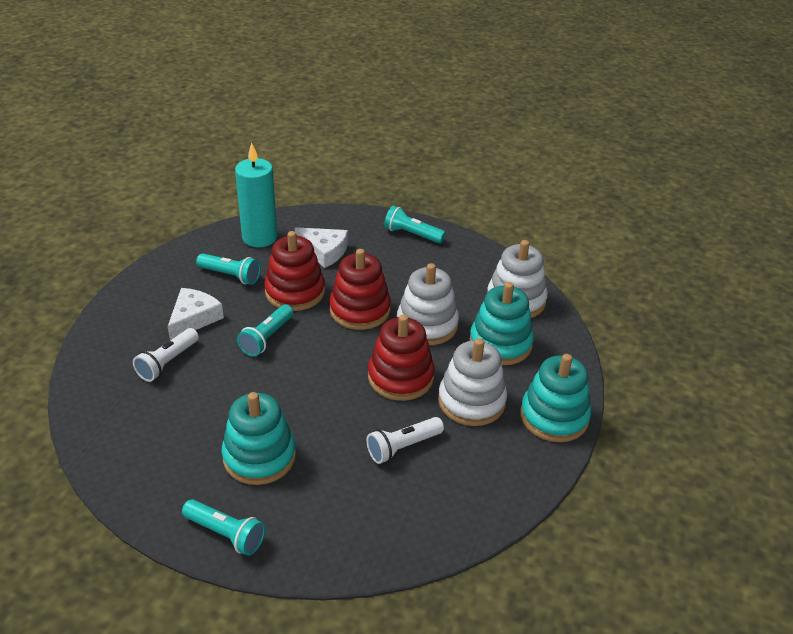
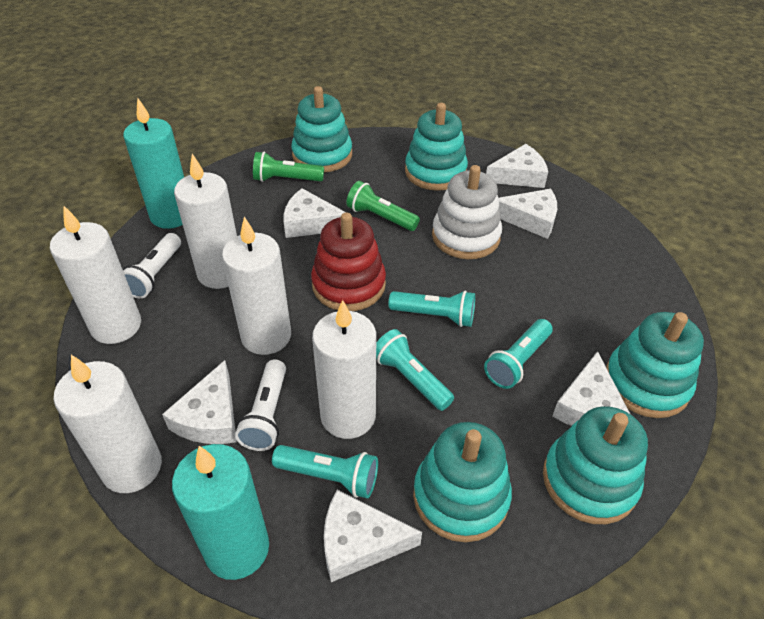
green flashlight: none = 0 -> [253,152,324,182] [346,181,420,231] = 2
red stacking toy: [264,231,325,311] [329,249,391,330] [368,314,435,401] = 3 -> [311,212,386,311] = 1
turquoise candle: [235,142,277,247] = 1 -> [123,99,184,229] [172,444,269,580] = 2
turquoise stacking toy: [222,392,296,485] [469,282,534,365] [520,354,591,442] = 3 -> [291,86,352,173] [405,103,468,191] [413,422,512,542] [543,406,648,524] [606,312,704,418] = 5
white candle: none = 0 -> [50,206,141,344] [53,355,162,493] [174,154,237,289] [222,217,291,355] [312,300,376,439] = 5
white cheese: [168,288,224,340] [295,227,348,268] = 2 -> [162,360,237,444] [284,188,346,238] [324,490,422,582] [486,144,548,188] [499,189,557,239] [552,351,630,426] = 6
white stacking toy: [397,263,459,345] [438,338,507,426] [487,240,548,318] = 3 -> [432,165,502,259] = 1

